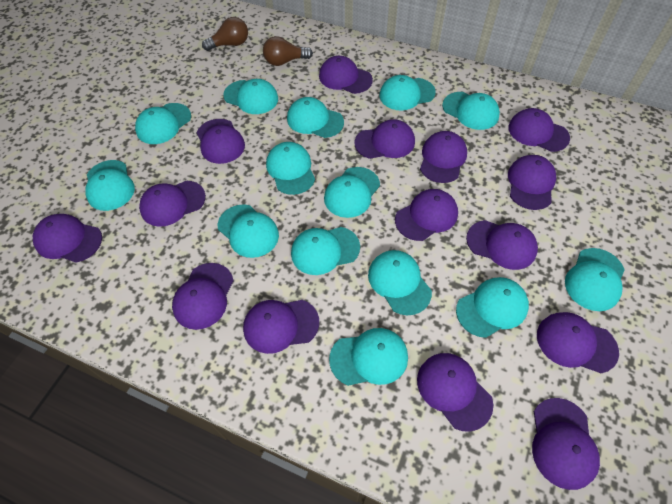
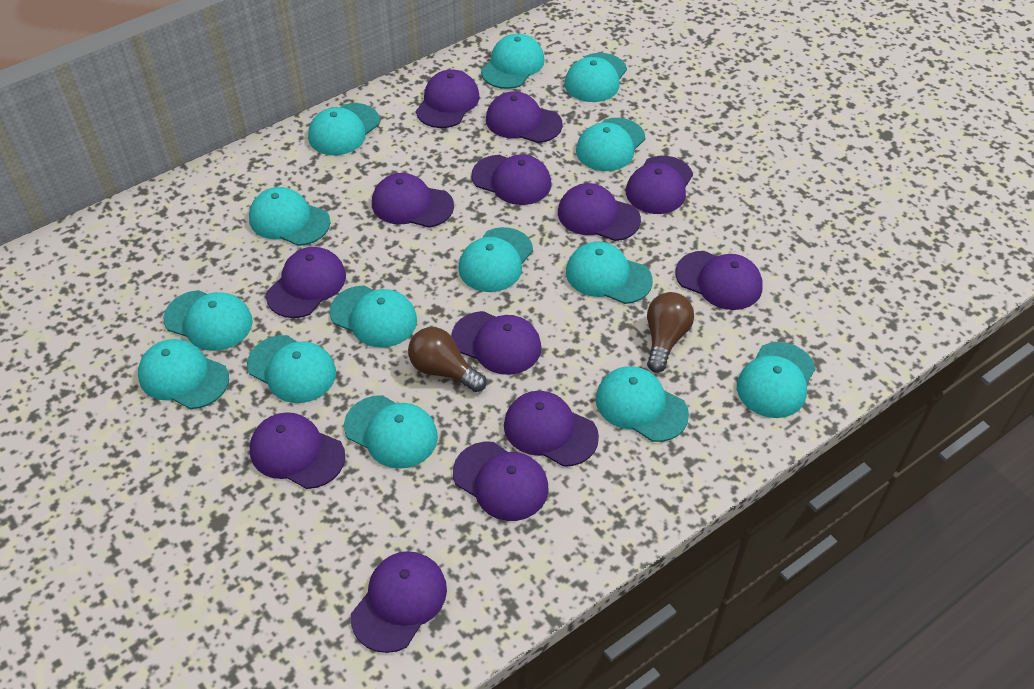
purple cap: [33,214,102,263] [139,181,206,227] [172,263,234,330] [197,119,245,164] [243,300,319,354] [319,56,373,94] [355,119,415,159] [395,189,458,241] [417,353,493,432] [420,131,467,183] [466,220,538,270] [508,108,570,152] [508,155,556,210] [532,398,600,490] [537,312,619,373] = 15 -> [250,412,345,489] [266,247,346,318] [351,551,447,653] [372,173,454,228] [416,69,479,128] [451,311,541,375] [453,442,549,521] [471,154,551,205] [486,91,562,143] [504,391,599,467] [558,183,641,241] [626,156,693,214] [675,251,763,310] = 13

